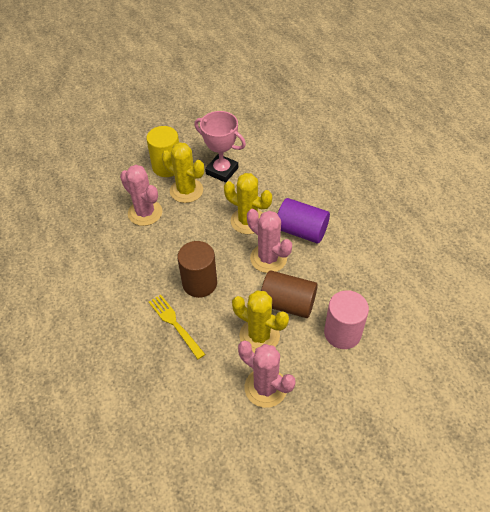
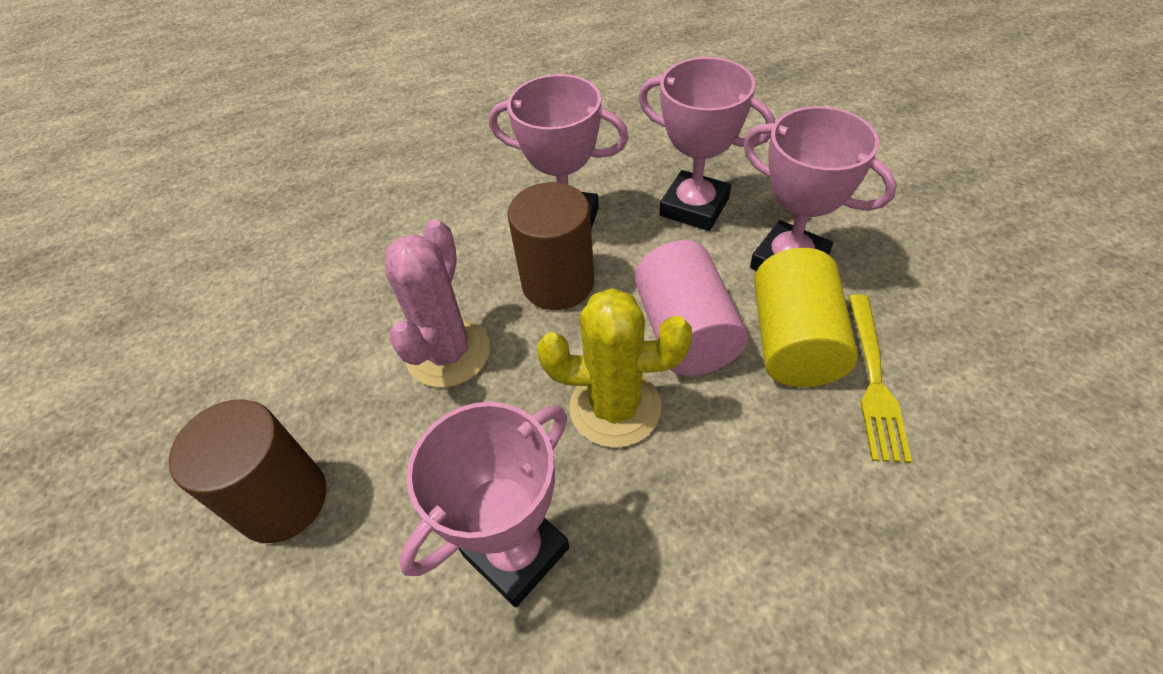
pink cactus: [120,165,162,226] [238,341,295,408] [247,209,292,273] = 3 -> [385,219,490,388] = 1
pink trophy: [194,111,246,183] = 1 -> [399,402,569,607] [489,74,629,229] [638,57,775,231] [743,106,897,271] = 4
purple cylinder: [278,198,330,244] = 1 -> none = 0
yellow cactus: [162,142,204,203] [224,173,272,234] [232,290,289,353] = 3 -> [537,288,692,448] = 1

